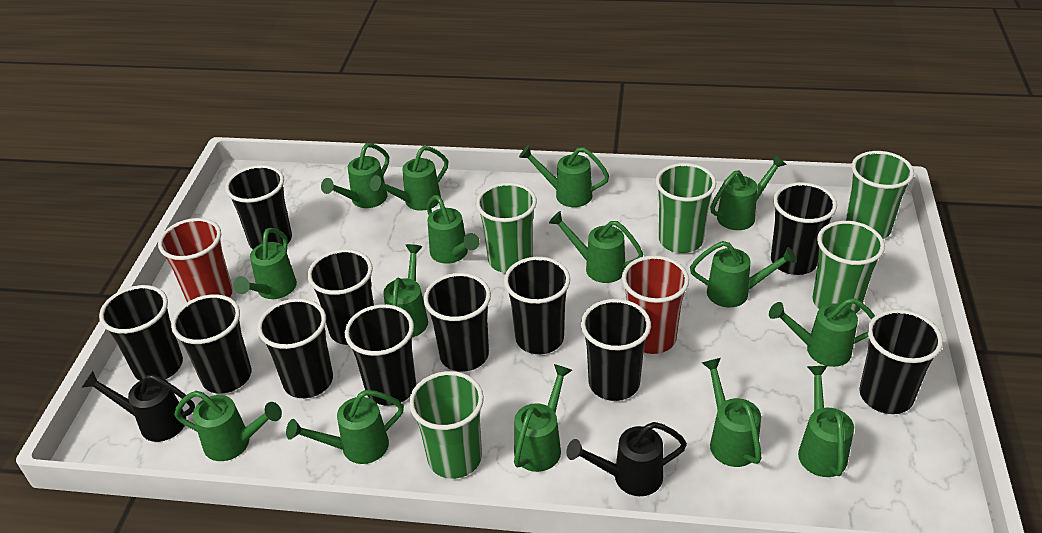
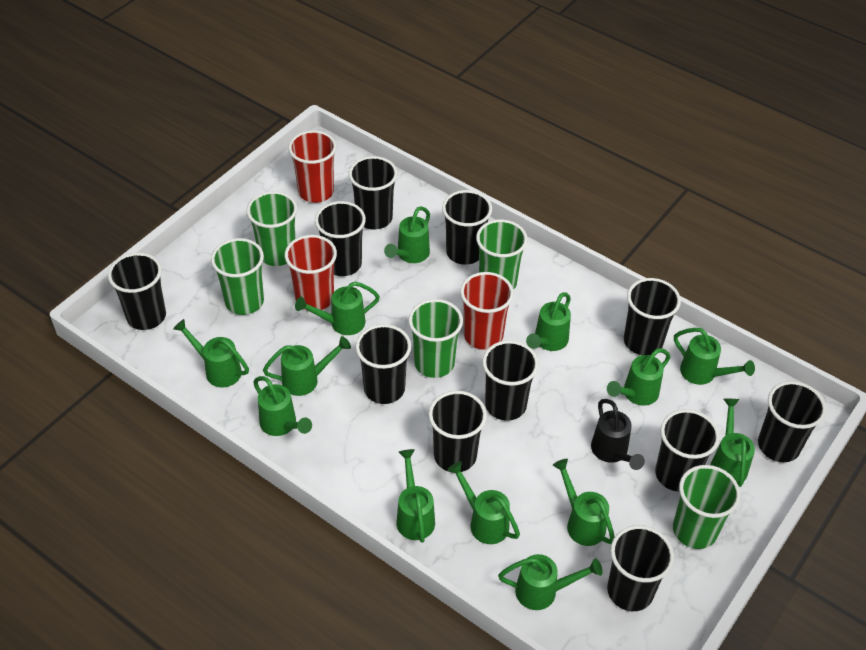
black watering can: [81,371,195,442] [567,422,687,496] = 2 -> [591,399,645,470] = 1
green watering can: [174,391,282,461] [233,228,297,299] [286,390,404,464] [321,143,389,208] [370,146,448,211] [383,244,428,337] [427,195,480,264] [514,364,572,472] [519,145,609,207] [549,211,643,283] [690,241,797,307] [702,358,761,467] [710,155,787,230] [769,298,875,367] [798,366,854,477] = 15 -> [173,319,249,387] [253,376,312,436] [263,336,351,396] [295,282,380,335] [384,206,430,263] [396,449,435,543] [447,461,520,544] [498,554,603,610] [526,292,571,351] [553,459,614,546] [607,348,670,406] [674,328,755,385] [711,399,755,487] = 13
red cup: [158,218,233,302] [622,255,689,354] = 2 -> [285,235,337,310] [288,130,336,203] [460,272,514,350] = 3

